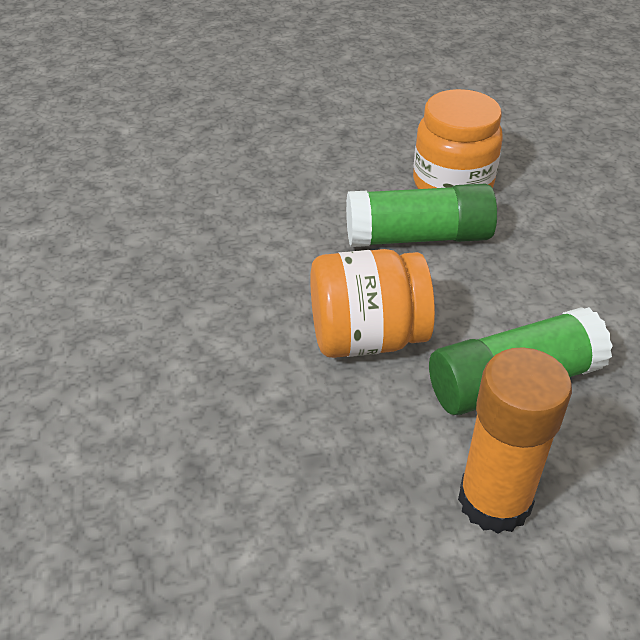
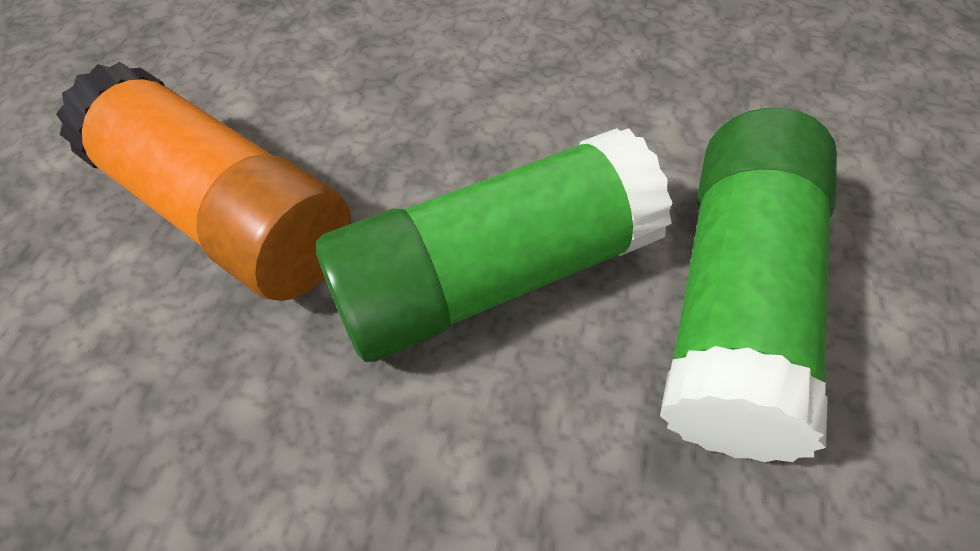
orange jar: [310,249,435,358] [413,89,503,189] = 2 -> none = 0

